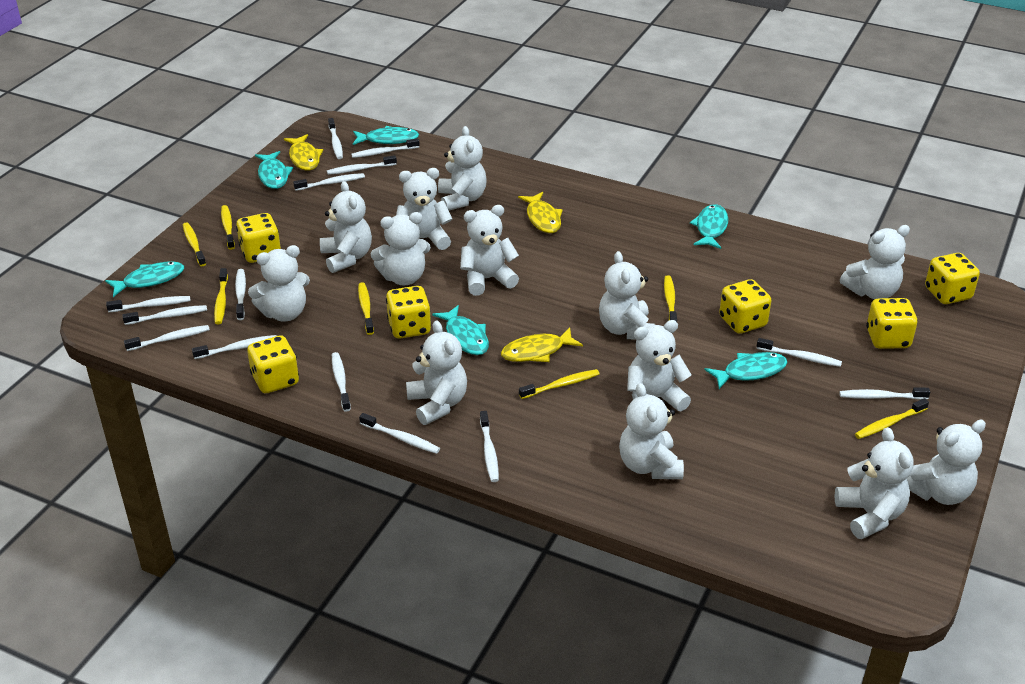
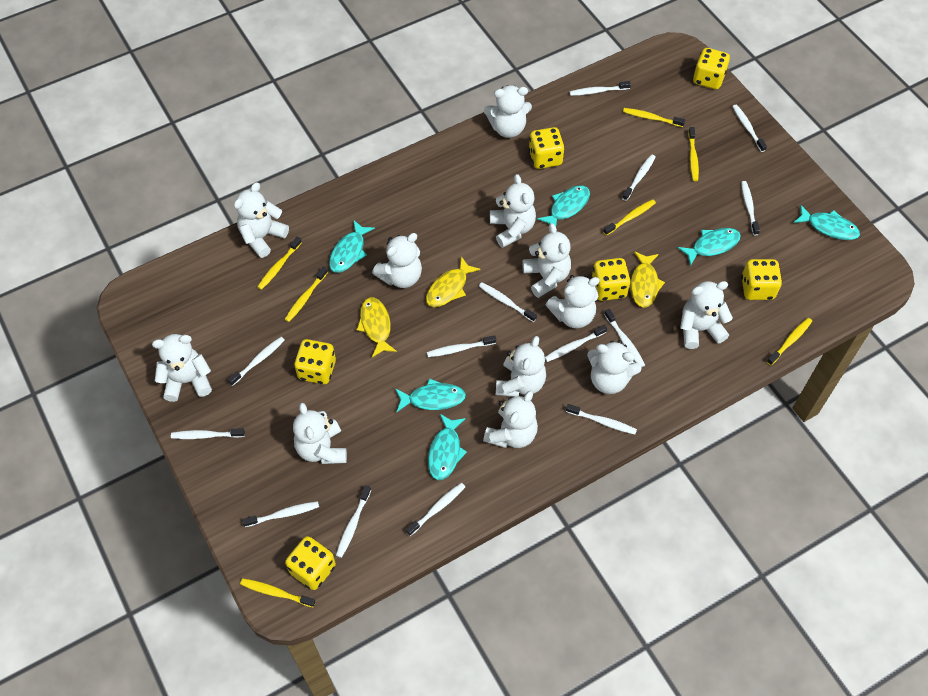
white teddy bear: [248,245,310,322] [320,181,372,273] [371,212,431,285] [396,168,452,250] [406,320,467,425] [438,126,487,210] [460,205,519,296] [599,251,655,340] [619,383,684,479] [627,320,692,411] [835,427,913,539] [840,225,910,299] [907,420,986,505] = 13 -> [152,334,212,402] [234,182,289,258] [293,403,347,464] [372,233,422,288] [483,391,538,448] [484,85,532,138] [490,174,536,248] [496,336,546,397] [522,223,571,298] [546,275,600,329] [587,340,642,394] [680,281,733,349] = 12

